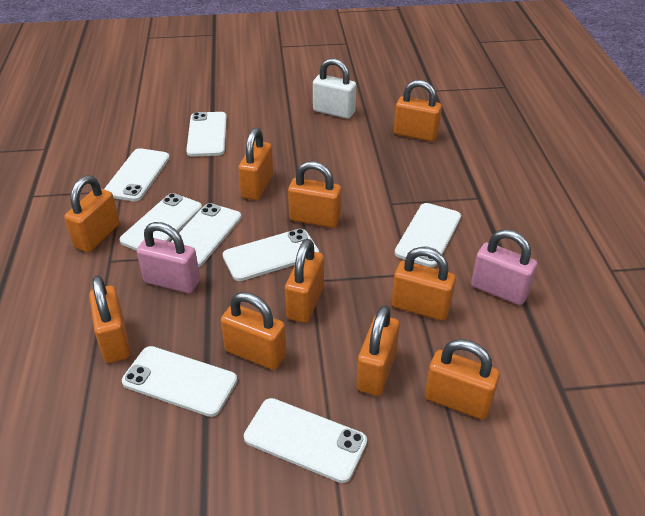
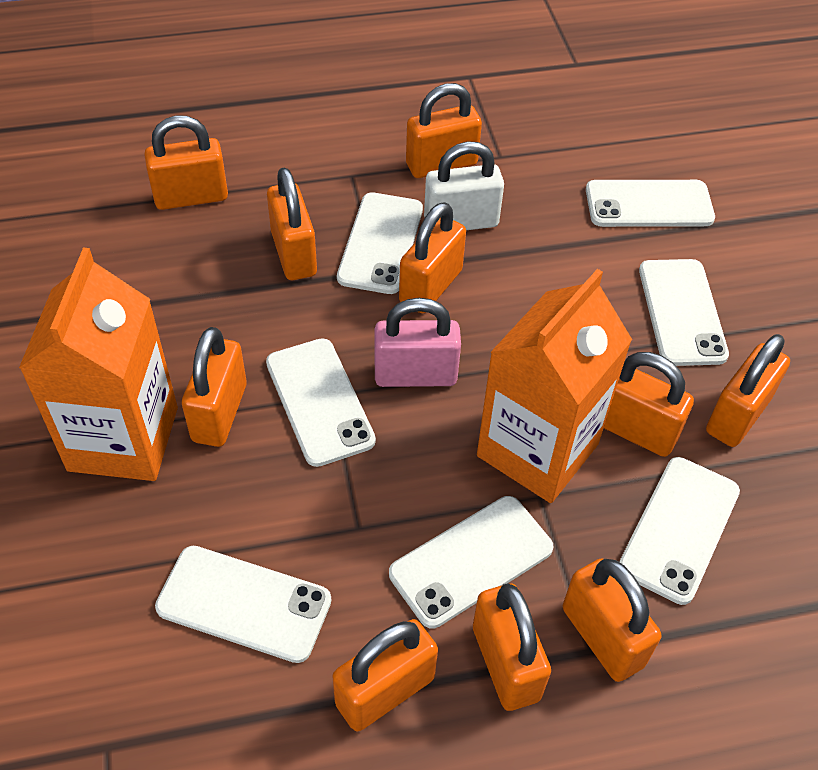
orange carton: none = 0 -> [19,248,178,481] [477,269,632,503] = 2
pink padlock: [137,222,200,293] [471,229,537,305] = 2 -> [375,298,461,387] = 1
white phone: [104,148,170,201] [119,193,202,251] [122,346,237,417] [171,203,241,267] [186,112,227,157] [223,229,319,281] [244,398,367,483] [395,203,461,267] = 8 -> [155,546,331,663] [266,338,376,467] [337,192,423,294] [389,496,554,628] [586,180,715,227] [619,457,740,605] [639,259,729,366] = 7

